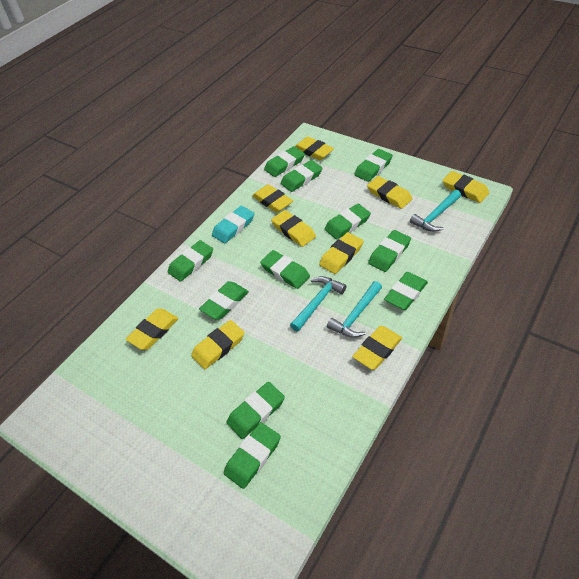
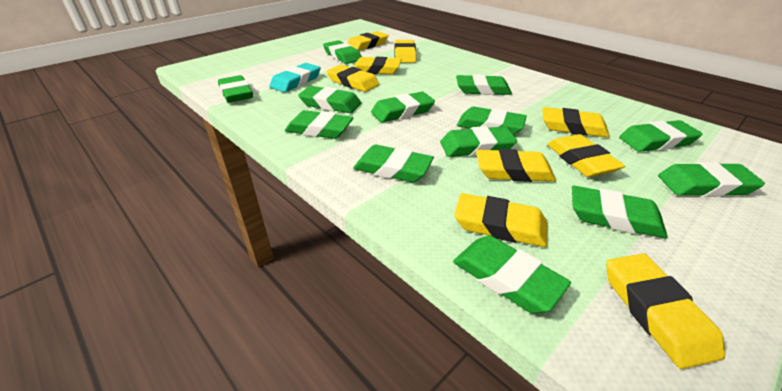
green eraser: [168,240,213,282] [199,281,249,320] [224,422,281,489] [227,382,285,439] [260,250,310,289] [264,146,305,177] [281,160,323,192] [324,204,371,240] [354,149,393,182] [368,230,411,272] [384,272,428,310] = 11 -> [218,75,253,103] [285,110,354,139] [298,86,361,113] [323,40,362,64] [353,145,434,182] [371,92,435,123] [440,126,517,157] [453,235,571,313] [456,74,512,95] [457,107,527,135] [572,186,668,239] [619,120,703,152] [658,162,765,197] = 13
turquoise hammer: [290,276,347,332] [327,281,382,338] [410,190,461,232] = 3 -> none = 0

